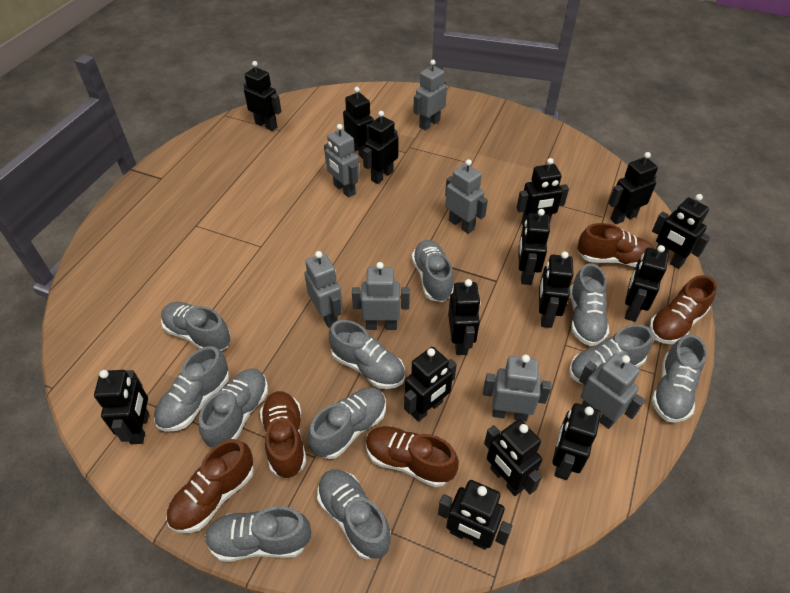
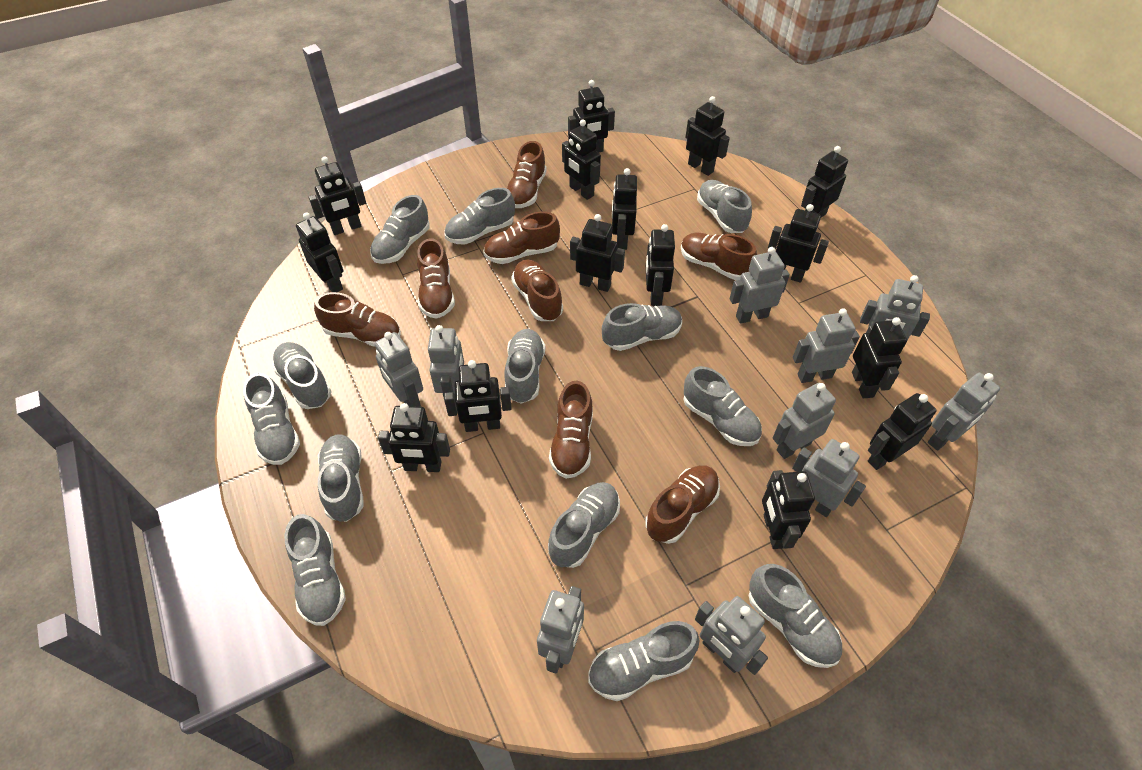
brown shoe: [166,439,254,533] [260,391,306,478] [366,426,459,487] [577,223,654,267] [649,275,717,344] = 5 -> [314,292,401,347] [417,238,455,319] [483,211,560,264] [507,141,547,208] [511,259,563,321] [549,381,593,479] [646,465,720,544] [681,233,757,280] = 8
grey robot: [304,251,343,327] [324,124,360,198] [352,262,410,330] [413,60,447,130] [445,159,488,234] [483,355,551,422] [579,353,645,429] = 7 -> [375,332,423,407] [428,325,464,397] [537,586,584,674] [695,596,768,675] [729,247,790,324] [773,383,836,459] [792,439,866,517] [793,308,860,383] [860,275,930,340] [928,373,1000,451] = 10
grey shoe: [154,346,229,432] [161,302,231,351] [199,368,268,448] [205,506,311,562] [308,387,386,459] [317,470,391,560] [329,320,405,389] [412,240,454,302] [569,324,653,385] [570,263,609,346] [651,334,707,423] = 11 -> [243,373,300,465] [271,342,332,409] [284,514,346,626] [318,435,364,522] [370,195,430,264] [444,188,515,244] [504,329,545,404] [548,482,620,568] [588,621,699,701] [602,303,682,351] [684,366,762,446] [697,180,752,233] [749,564,842,668] = 13

